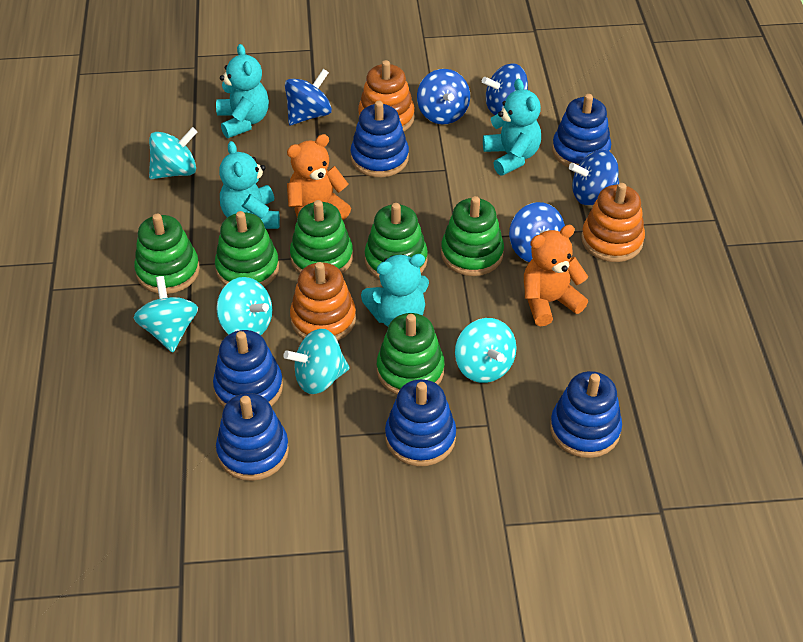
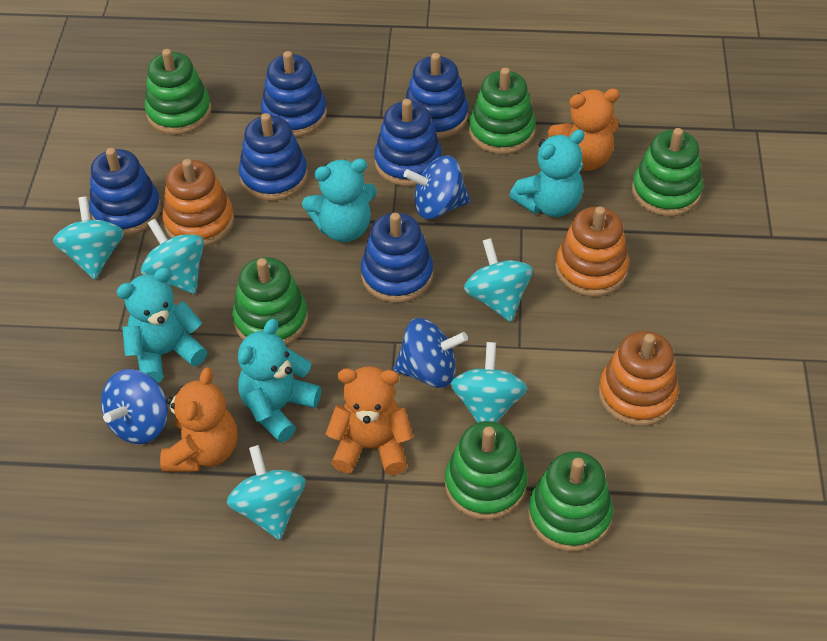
blue spinning top: [285,69,332,125] [417,69,470,124] [482,63,528,115] [509,202,565,262] [569,150,619,205] = 5 -> [101,369,168,444] [394,318,468,388] [404,155,470,219] = 3
orange teddy bear: [287,134,351,220] [524,225,588,326] = 2 -> [160,367,237,472] [326,366,413,475] [548,88,620,171] = 3

